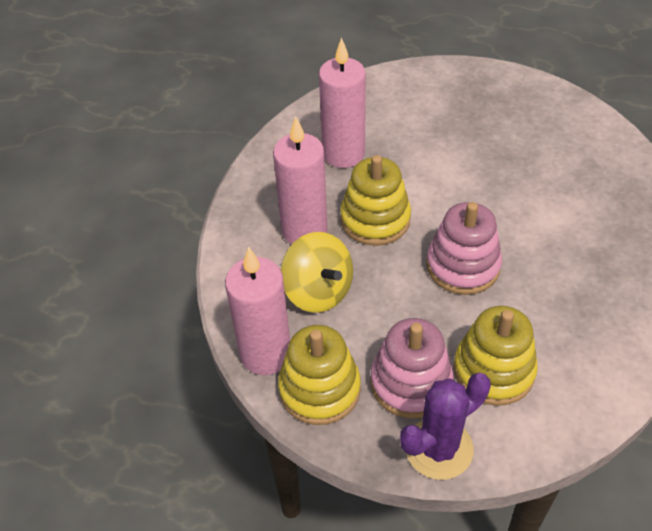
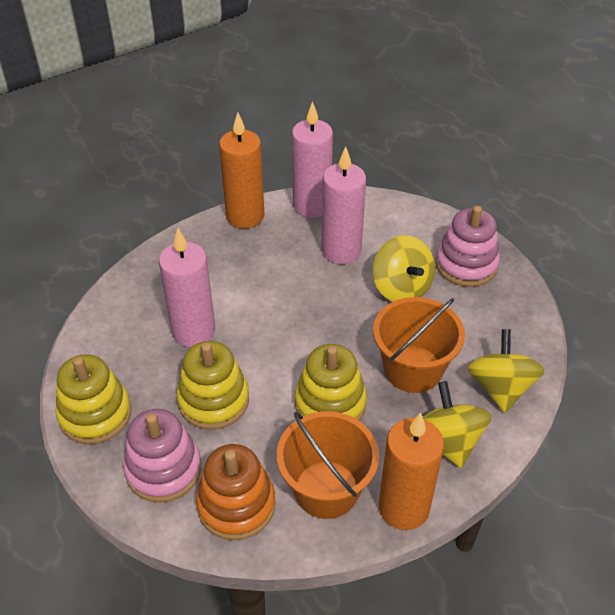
orange bucket: none = 0 -> [277,411,379,519] [373,297,465,393] = 2
orange candle: none = 0 -> [219,112,265,229] [379,413,444,530] = 2
orange stacking toy: none = 0 -> [196,444,276,540] = 1
purple cactus: [400,373,491,480] = 1 -> none = 0
yellow spinning top: [281,232,353,313] = 1 -> [373,235,435,302] [423,381,491,468] [467,329,545,413] = 3

